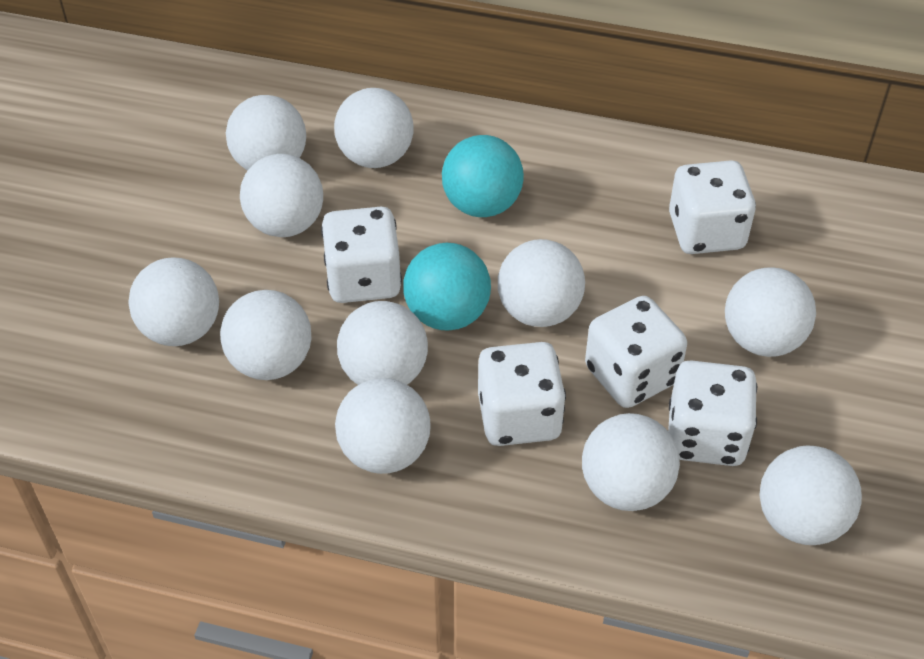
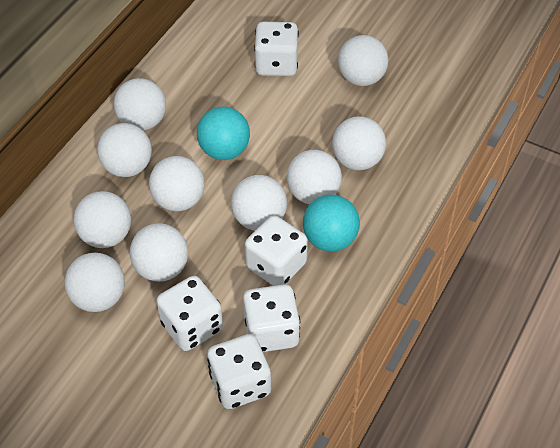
white ball: [128,257,219,346] [220,290,311,380] [226,95,306,170] [240,154,323,237] [334,88,413,168] [335,378,430,474] [337,301,428,385] [498,239,585,327] [582,413,680,511] [725,267,816,357] [760,445,862,545] = 11 -> [64,253,125,312] [74,191,131,248] [97,123,152,177] [114,78,166,130] [130,223,188,282] [149,156,205,211] [231,175,287,231] [287,150,342,204] [332,116,386,170] [338,35,389,86] = 10

